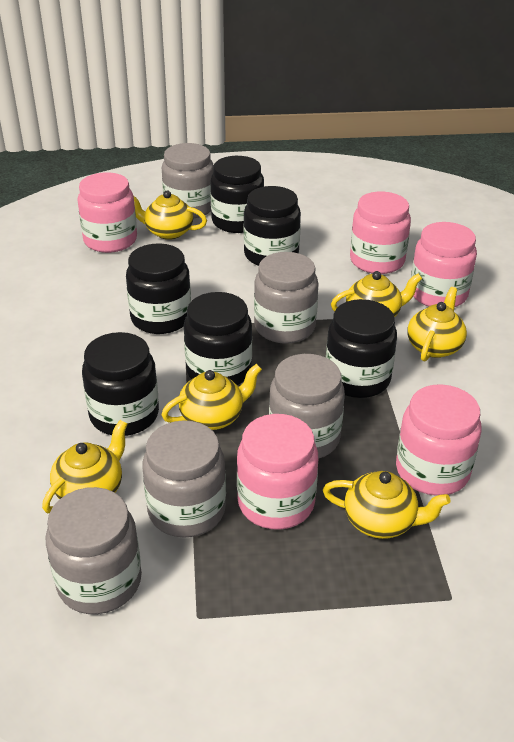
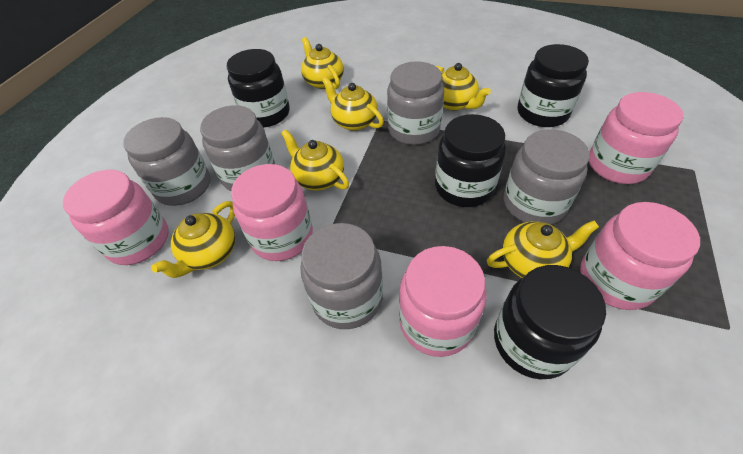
black jar: [82,332,159,436] [126,243,191,334] [184,292,252,385] [210,156,264,233] [244,186,301,266] [326,299,397,398] = 6 -> [227,49,290,127] [435,114,506,207] [494,265,606,379] [518,44,589,127] = 4

